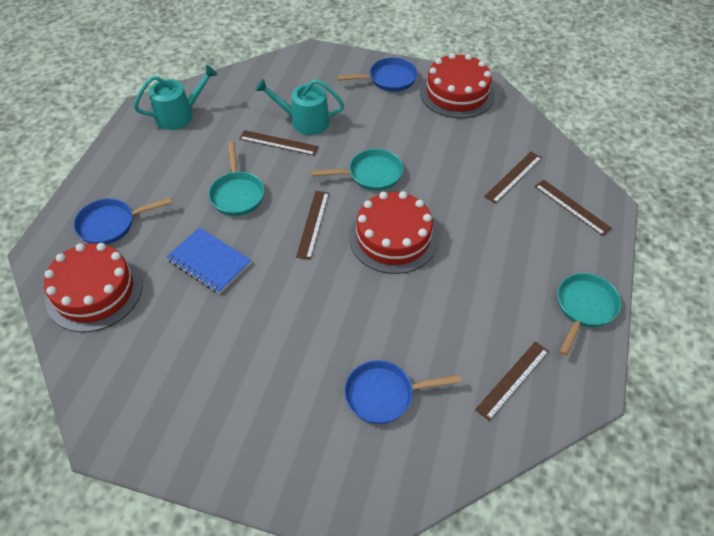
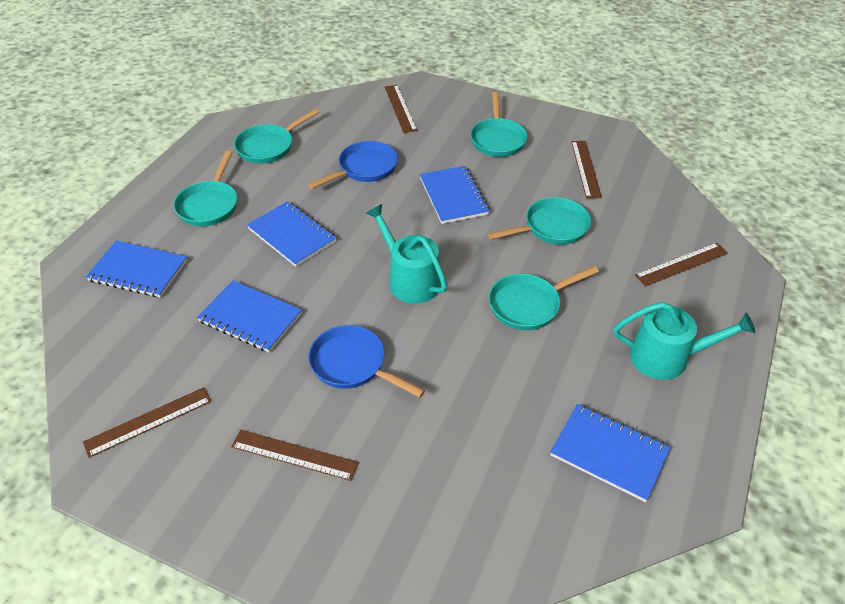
blue notebook: [166,227,252,294] = 1 -> [86,241,187,298] [197,281,302,352] [247,201,337,267] [420,166,490,224] [550,404,670,502] = 5
blue pan: [74,197,172,245] [337,57,418,92] [344,360,461,424] = 3 -> [308,141,398,189] [308,325,425,398] = 2
red cake: [44,243,143,332] [349,191,438,274] [420,53,495,118] = 3 -> none = 0
turquoise pan: [209,142,264,216] [311,149,403,191] [557,273,621,356] = 3 -> [173,151,237,227] [234,108,319,164] [470,92,527,157] [488,197,591,245] [489,266,599,330] = 5

